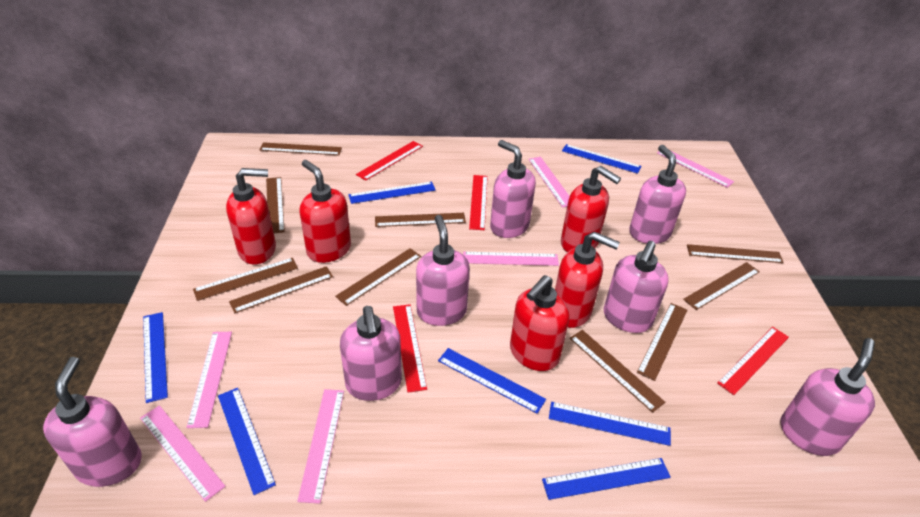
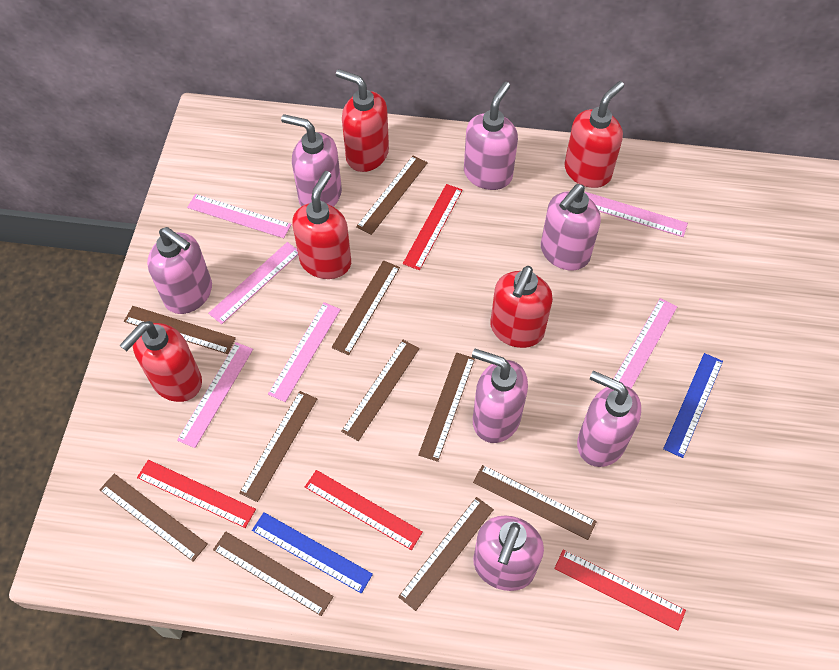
blue ruler: [143,312,168,403] [218,388,276,495] [348,181,436,204] [438,348,546,414] [542,458,671,500] [549,402,671,446] [562,144,641,174] = 7 -> [252,512,373,594] [663,353,723,458] = 2

